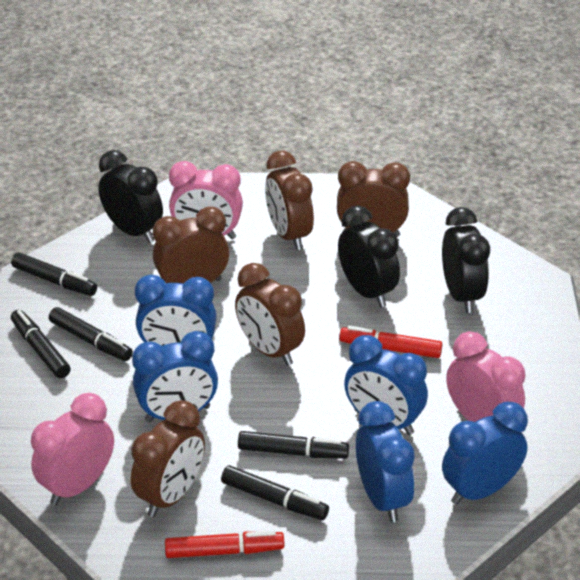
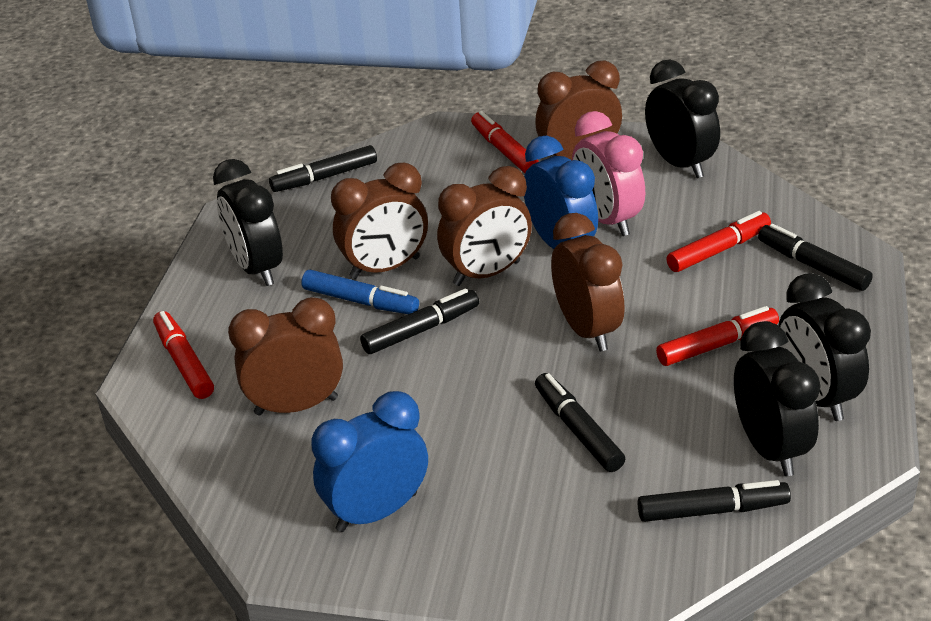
black clock: [98,150,163,243] [338,205,400,307] [442,207,490,313] = 3 -> [213,159,283,286] [645,59,720,178] [734,321,821,476] [778,273,871,421] = 4
blue clock: [132,331,218,423] [135,275,217,346] [344,335,428,435] [356,401,415,522] [442,402,528,505] = 5 -> [312,391,428,532] [524,136,598,249] = 2
blue marker: none = 0 -> [301,270,419,314] = 1
pink clock: [31,393,114,505] [169,161,243,239] [446,331,526,422] = 3 -> [572,111,645,236] = 1
red marker: [165,531,284,558] [339,326,442,358] = 2 -> [153,311,214,399] [471,111,539,173] [656,306,779,366] [666,211,771,272] = 4

